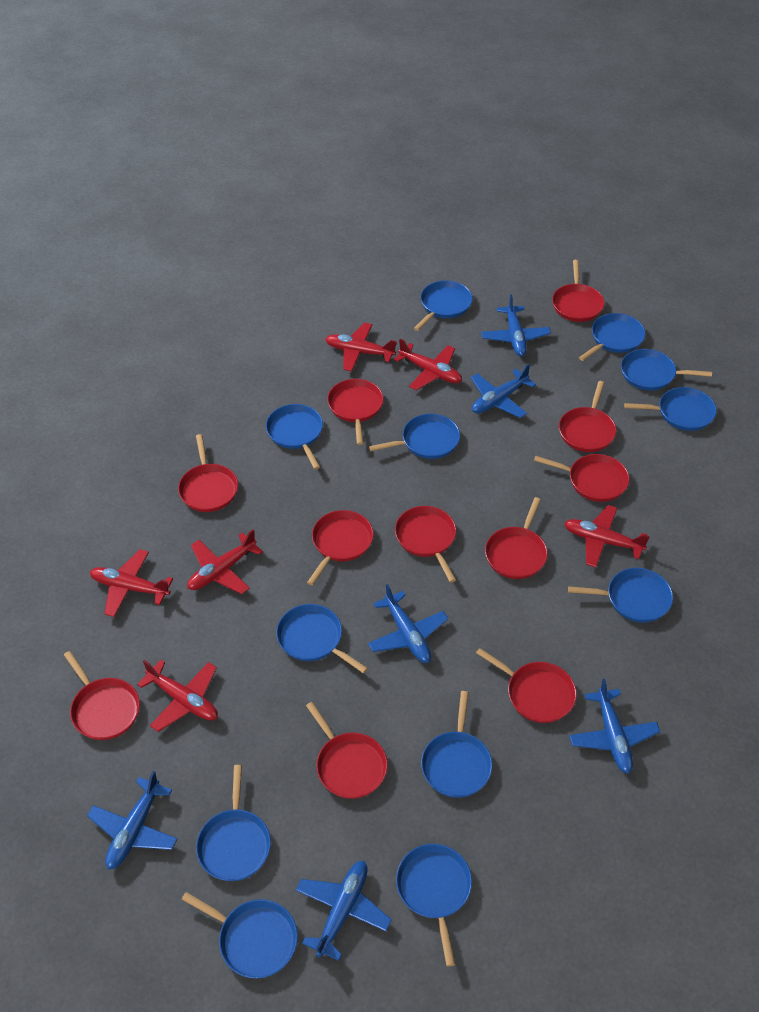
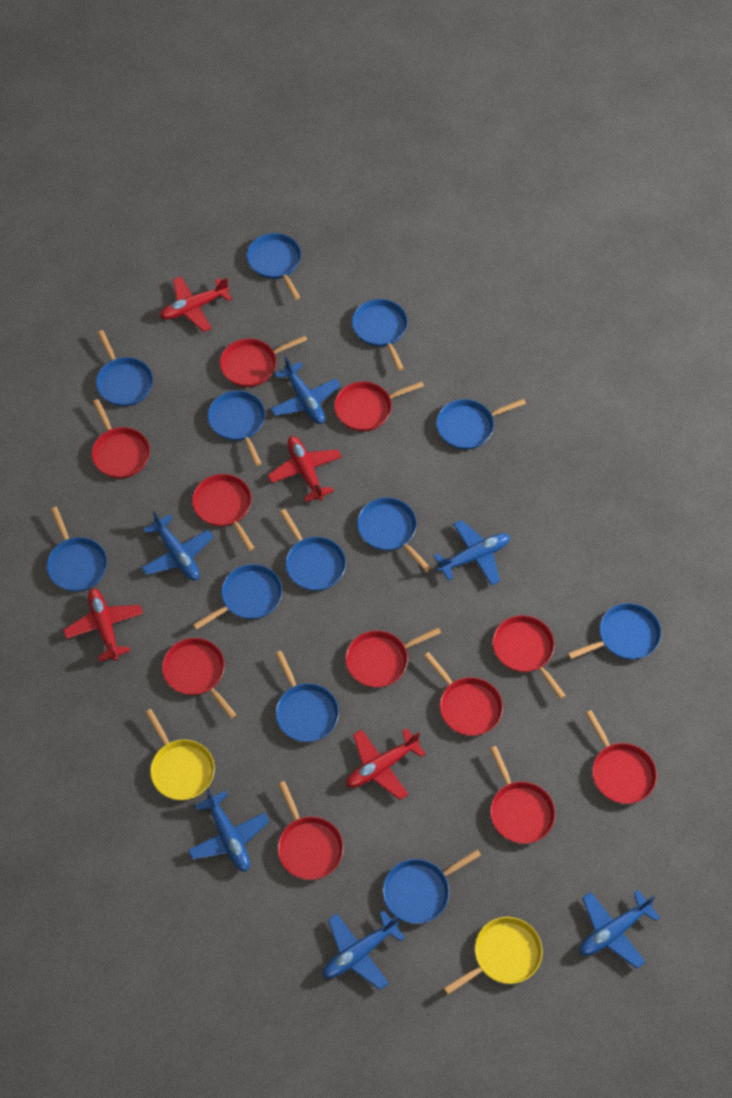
red plane: [90,549,173,617] [137,660,218,732] [187,529,263,594] [325,323,397,371] [394,339,462,390] [564,505,650,567] = 6 -> [63,588,143,662] [160,276,232,332] [268,436,342,502] [346,728,425,800] = 4
yellow pan: none = 0 -> [145,709,215,800] [444,917,542,995] = 2

